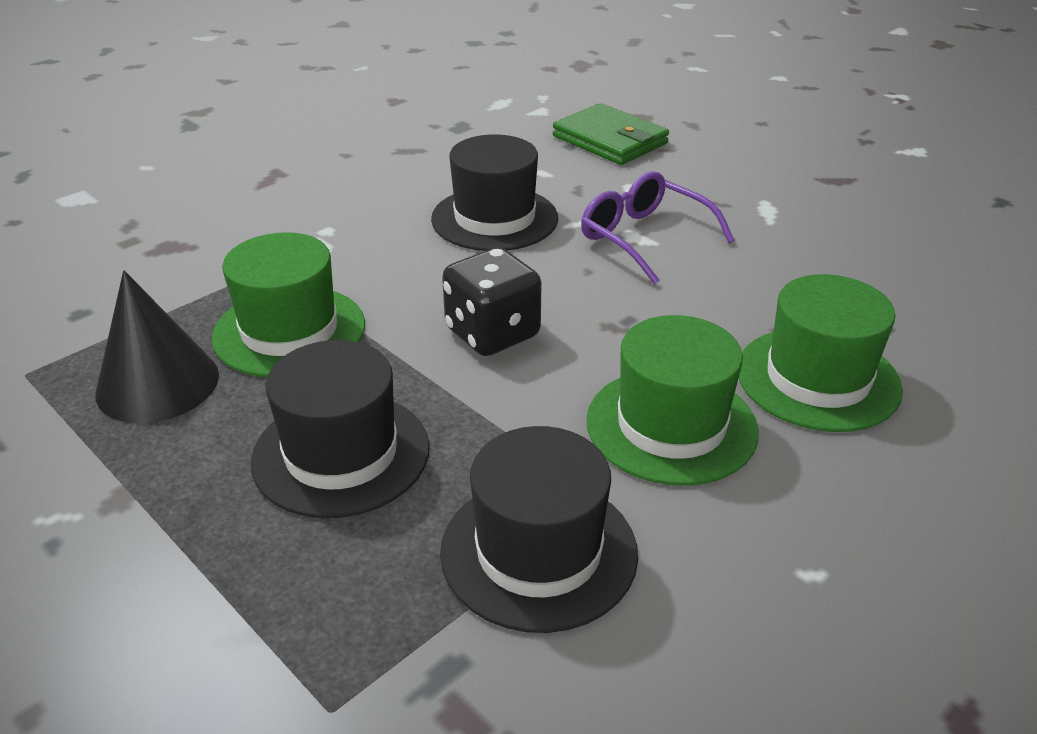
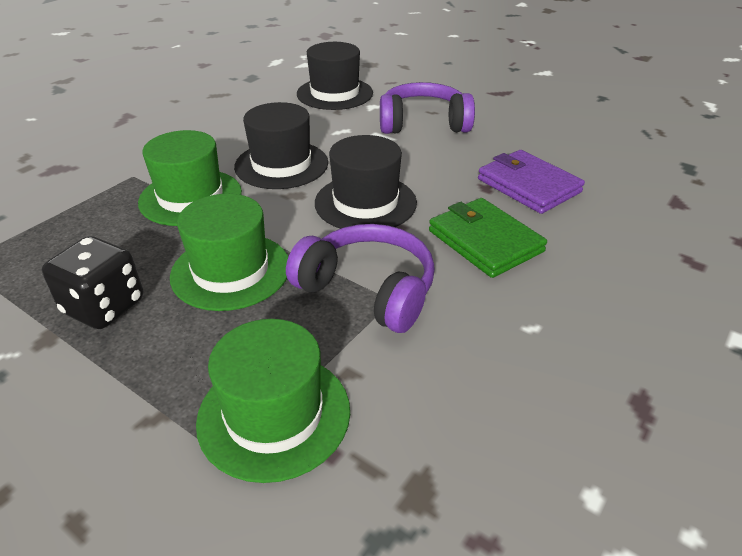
black cone: [96,270,219,423] = 1 -> none = 0
purple glasses: [581,171,734,285] = 1 -> none = 0
purple headphones: none = 0 -> [286,224,435,333] [380,82,475,134] = 2
purple wallet: none = 0 -> [478,150,585,214] = 1

